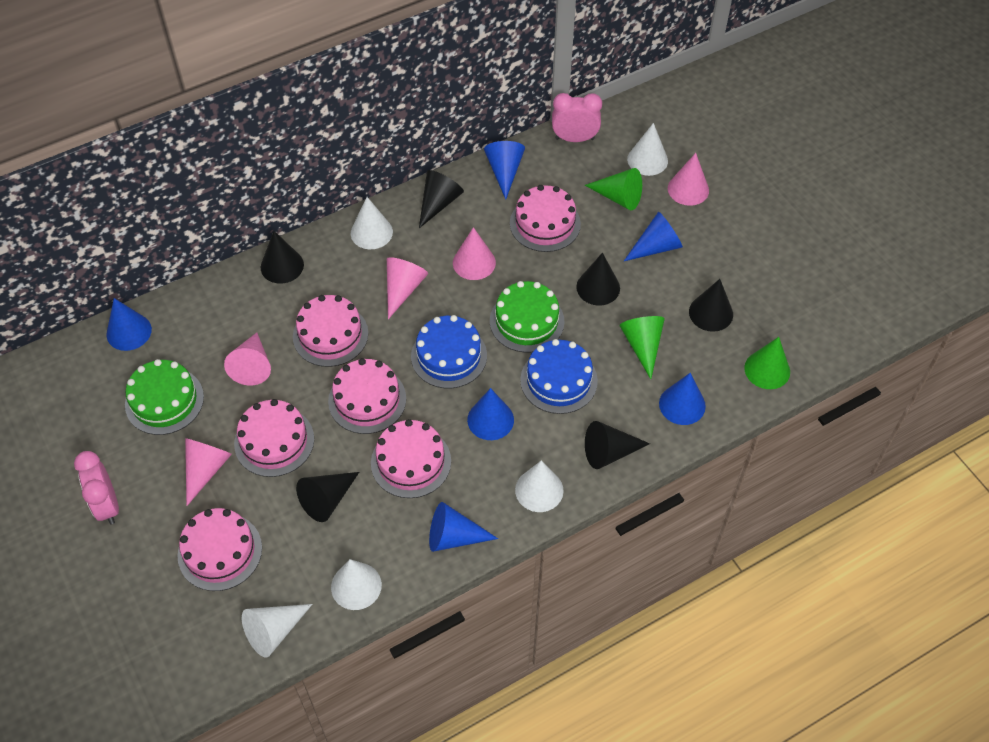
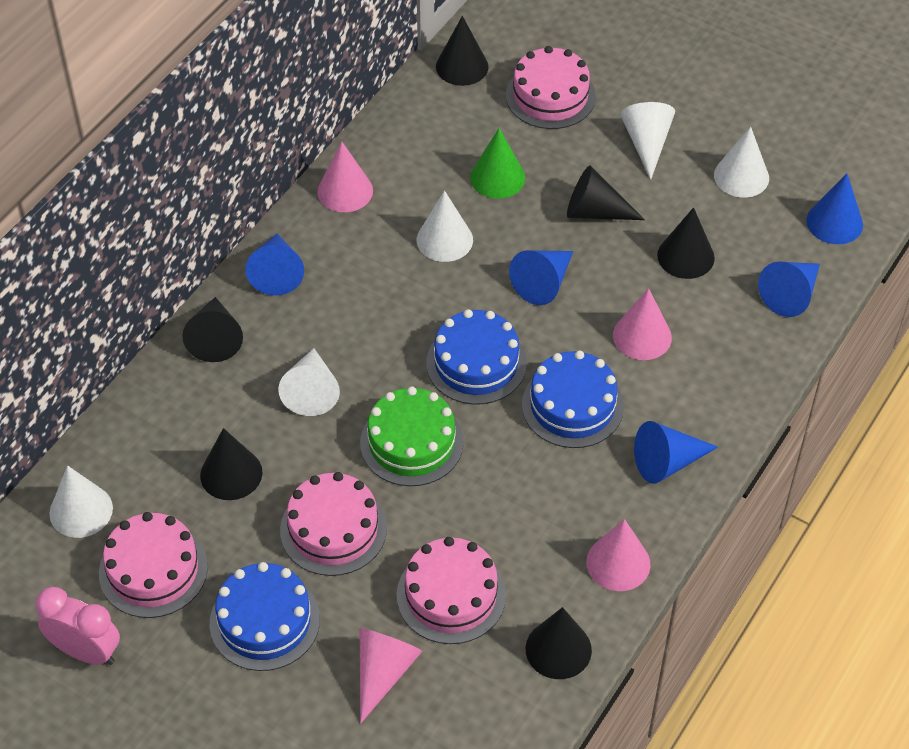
blue cake: [411,315,487,388] [520,339,598,414] = 2 -> [210,562,320,671] [426,309,527,404] [522,351,624,448] = 3
blue cone: [106,298,152,351] [429,502,498,552] [467,388,514,440] [484,141,525,200] [624,212,683,261] [659,373,706,425] = 6 -> [245,234,304,296] [509,250,573,305] [634,421,718,484] [758,262,820,317] [806,174,863,244] = 5
green cake: [125,359,204,435] [490,281,565,353] = 2 -> [360,386,464,486] = 1
green cone: [585,168,642,210] [619,316,665,379] [744,337,790,389] = 3 -> [470,128,525,199] = 1
pink cake: [177,508,262,591] [234,399,314,477] [293,295,368,367] [328,358,406,434] [371,419,451,498] [510,185,581,252] = 6 -> [99,512,208,618] [280,472,387,576] [397,537,506,644] [506,46,596,129] = 4
pink clock: [74,451,119,525] [552,93,602,142] = 2 -> [35,587,120,665] = 1
pink cone: [185,438,232,506] [224,332,271,385] [387,257,428,319] [453,227,496,280] [668,153,709,206] = 5 -> [317,142,373,212] [360,628,423,723] [586,519,651,591] [613,288,672,360] = 4

